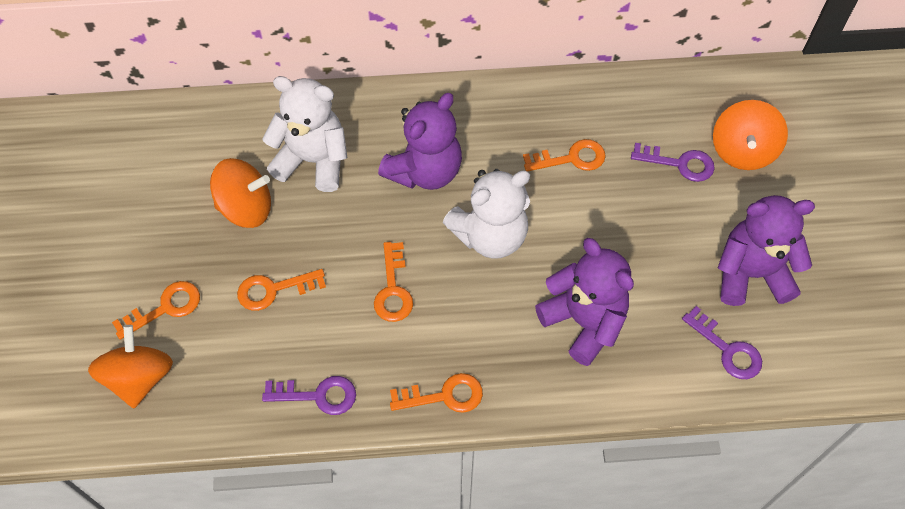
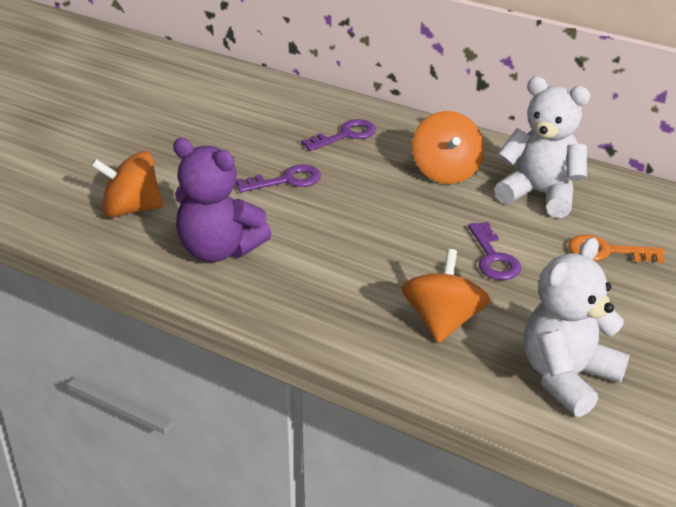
orange key: [112,281,200,340] [237,269,326,311] [374,242,413,322] [390,373,483,413] [523,139,606,172] = 5 -> [568,235,665,263] = 1
purple teddy bear: [378,93,462,190] [535,238,634,366] [718,195,815,306] = 3 -> [173,138,272,262] = 1

